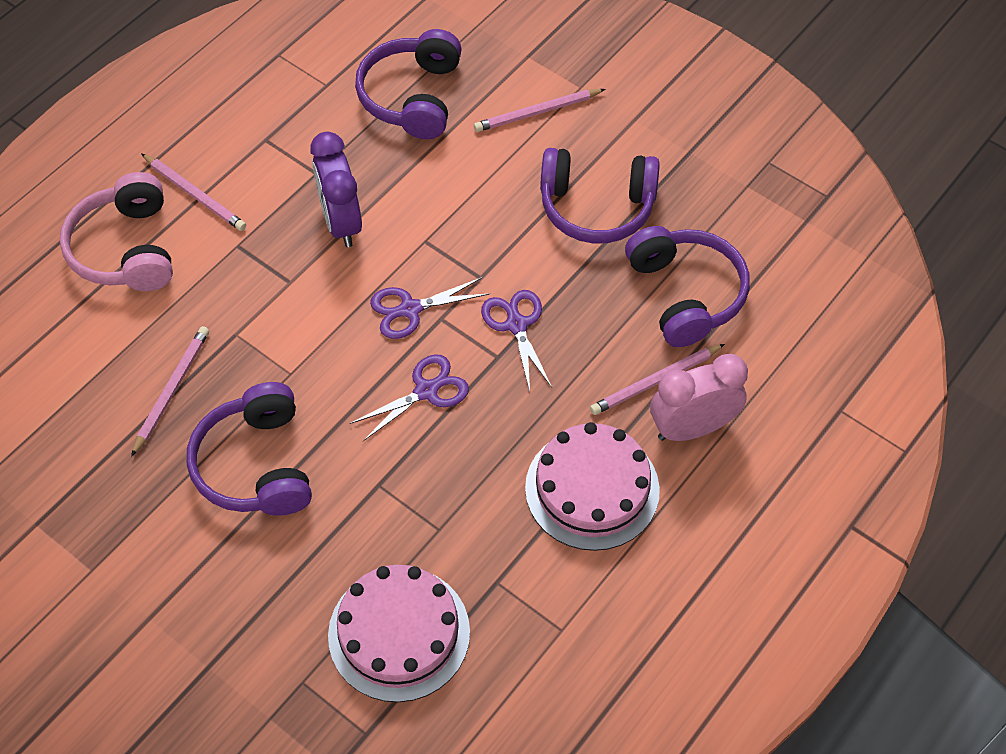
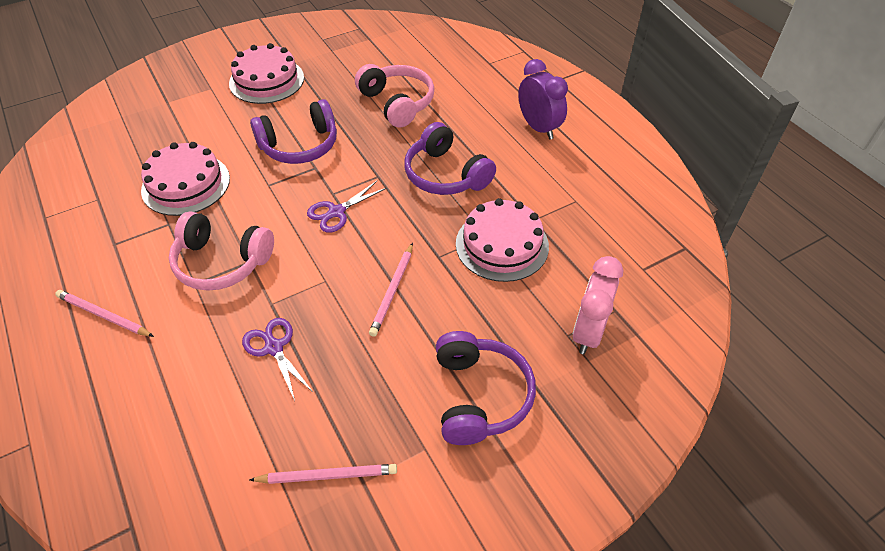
pink cake: [328,565,470,702] [525,422,660,551] = 2 -> [141,142,230,216] [229,43,304,104] [456,198,549,282] = 3
pink headphones: [60,172,173,291] = 1 -> [169,211,274,291] [355,64,435,128] = 2
pink pencil: [131,326,209,457] [141,153,246,231] [474,89,605,132] [590,344,725,415] = 4 -> [55,290,154,337] [249,464,397,484] [369,243,413,337] = 3
purple headphones: [187,382,312,516] [355,29,462,139] [540,148,660,244] [625,226,750,347] = 4 -> [250,99,337,164] [404,122,496,195] [436,331,536,445] = 3
purple scissors: [350,354,469,441] [370,277,490,339] [481,290,552,391] = 3 -> [242,318,313,401] [307,181,387,233] = 2

